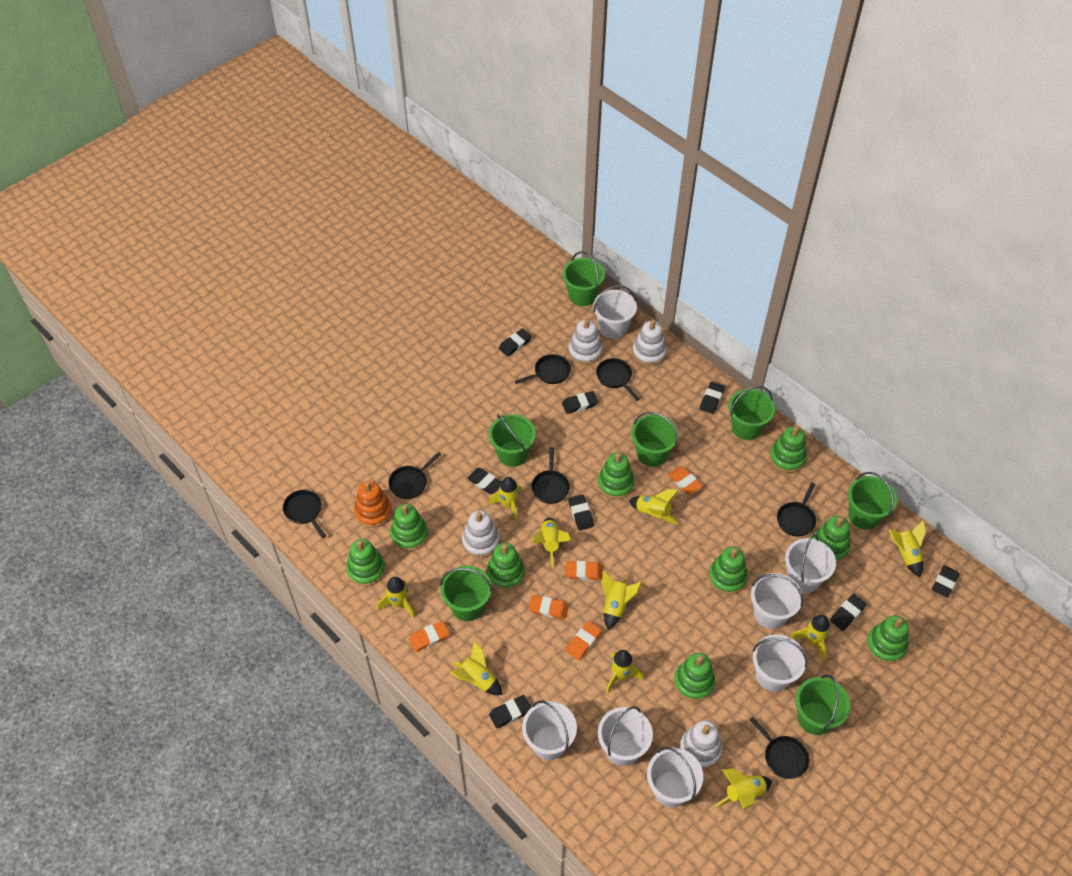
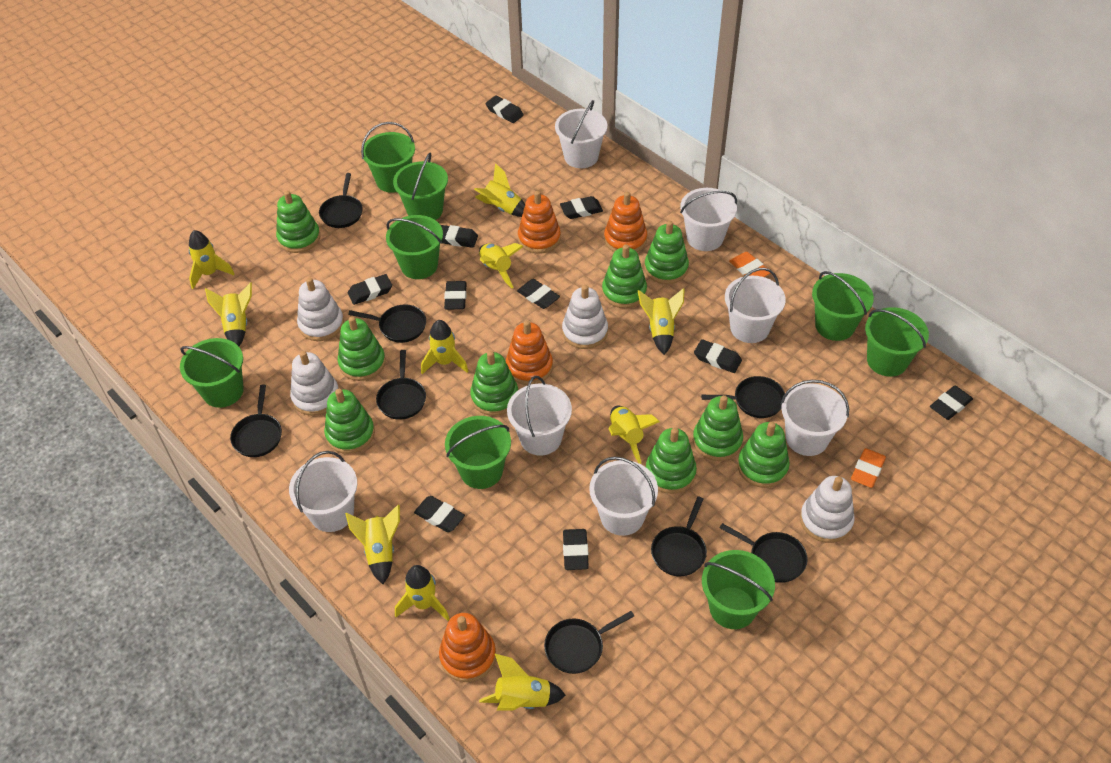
black eraser: [467,468,501,494] [489,695,531,729] [499,328,532,357] [562,391,598,414] [569,494,594,531] [700,381,725,414] [830,594,867,631] [932,565,960,598] = 8 -> [348,274,392,305] [414,496,465,532] [441,225,478,248] [444,281,467,310] [485,96,524,123] [517,279,560,309] [560,196,603,219] [563,529,589,570] [694,339,742,373] [930,386,973,420] = 10
black pan: [283,490,326,538] [389,452,441,499] [515,354,571,384] [532,447,570,504] [596,358,640,401] [749,717,809,779] [777,482,816,537] = 7 -> [230,385,282,457] [319,173,363,228] [348,304,426,343] [376,350,426,420] [544,611,634,674] [651,497,707,576] [701,376,785,418] [720,523,807,583] = 8
green bucket: [440,566,492,621] [489,414,536,467] [562,251,605,306] [631,412,678,467] [728,386,775,440] [795,675,850,735] [848,472,897,530] = 7 -> [180,338,244,408] [361,122,415,193] [386,215,443,279] [393,153,448,220] [445,416,511,489] [702,550,775,629] [812,271,874,341] [865,307,929,377] = 8
orange eraser: [409,621,449,652] [529,595,568,620] [566,561,603,580] [566,621,602,660] [668,467,703,495] = 5 -> [729,252,770,277] [851,448,886,488] = 2
orange stacking toy: [354,481,392,528] = 1 -> [439,613,496,682] [506,320,553,385] [518,191,561,254] [604,192,647,252] = 4

